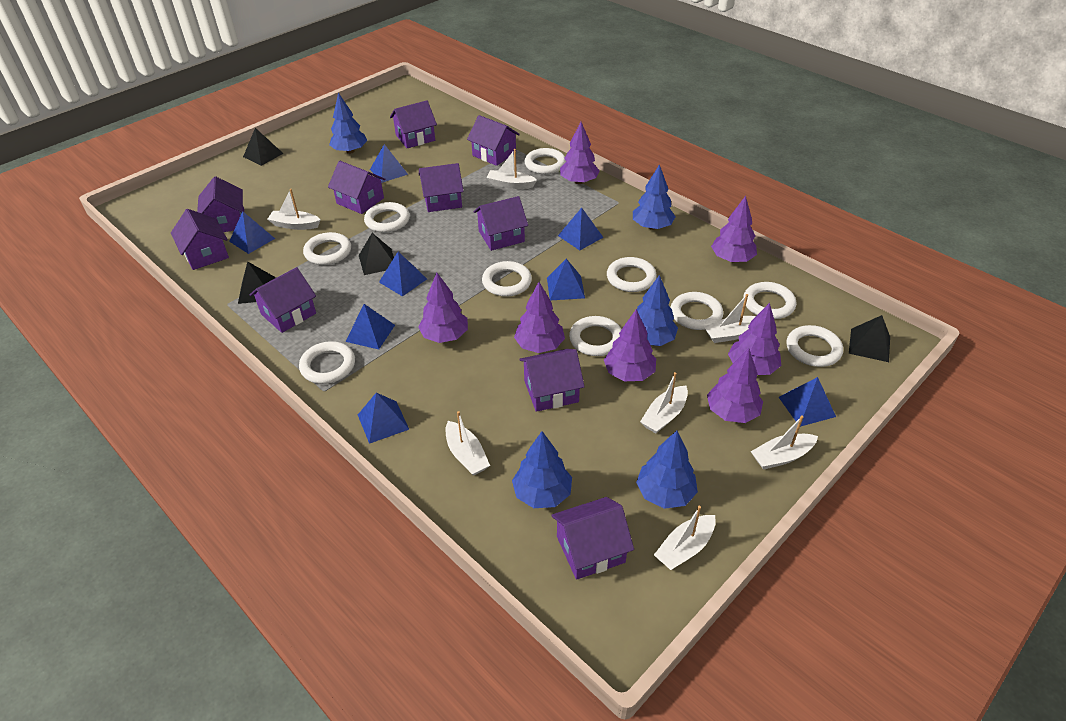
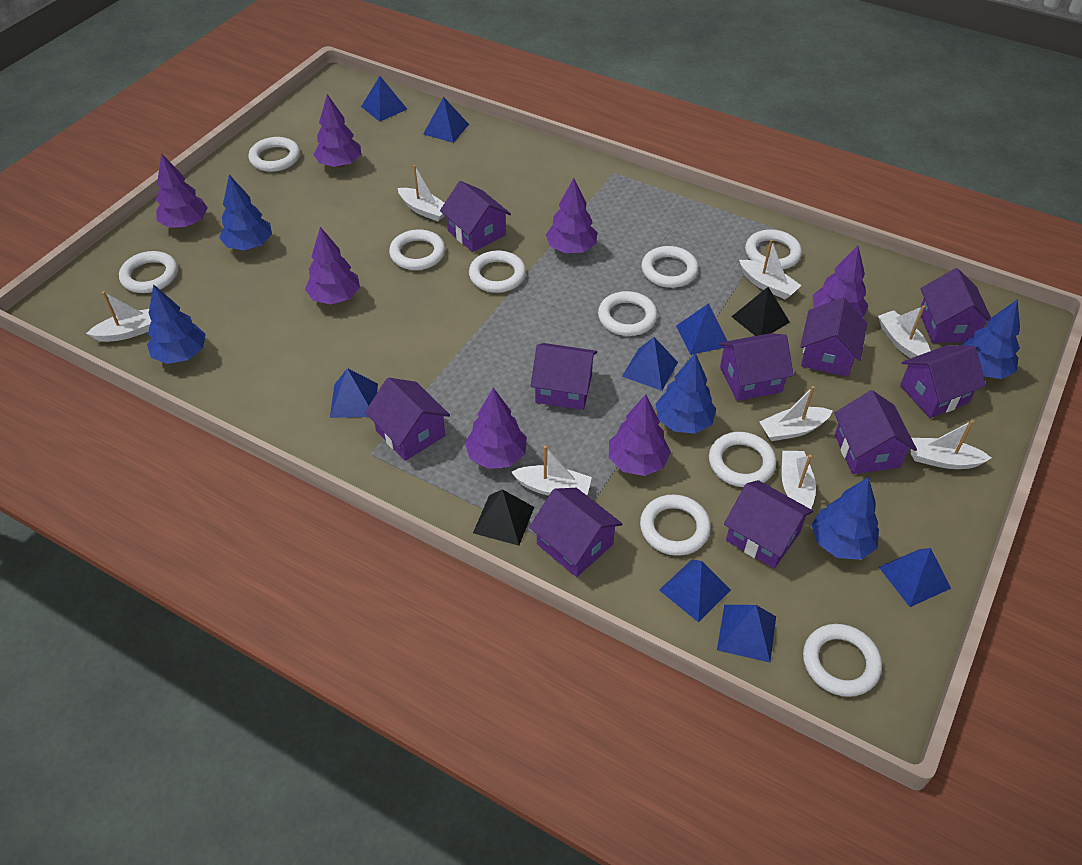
black pyramid: [238,261,276,304] [243,128,284,166] [359,233,394,275] [849,315,890,362] = 4 -> [473,489,534,546] [731,287,790,336] = 2
white boat: [267,189,320,230] [445,411,490,476] [486,149,537,189] [640,372,688,433] [654,506,716,570] [704,294,756,343] [751,415,818,470] = 7 -> [86,291,152,342] [398,165,445,221] [511,446,592,496] [739,239,801,299] [759,386,833,441] [781,451,816,509] [878,305,931,358] [911,420,991,469] = 8

